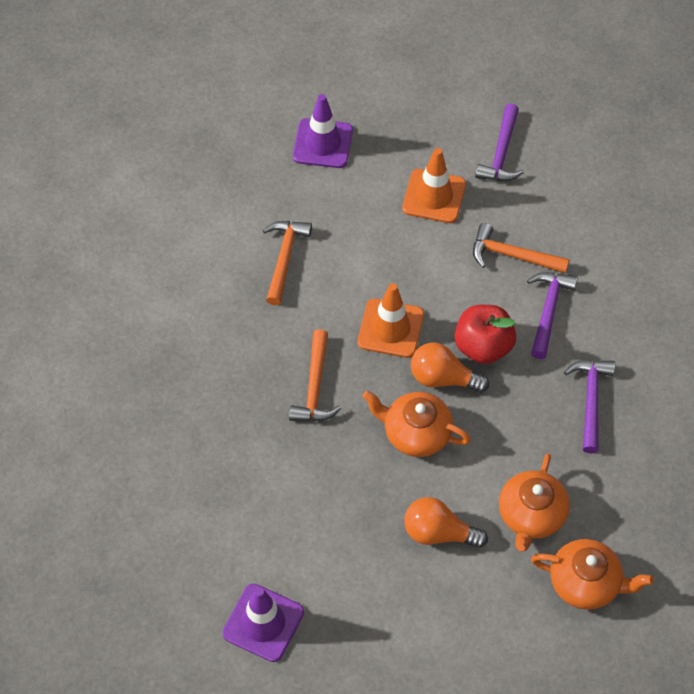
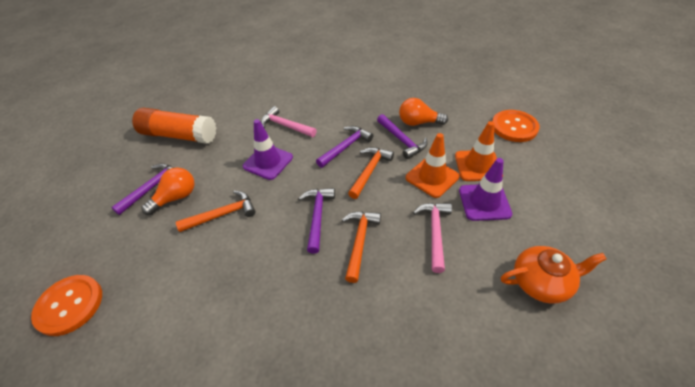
orange button: none = 0 -> [31,275,102,336] [492,110,540,142] = 2
orange glue stick: none = 0 -> [132,107,216,144] = 1
orange teapot: [362,391,471,457] [499,454,570,552] [531,539,654,610] = 3 -> [501,246,606,304] = 1
pink hammer: none = 0 -> [261,106,317,137] [413,203,452,273] = 2
purple hammer: [475,103,524,181] [527,272,578,359] [564,360,615,454] = 3 -> [111,163,174,215] [298,188,335,254] [316,126,373,168] [377,114,427,159] = 4
red apple: [454,305,516,364] = 1 -> none = 0

